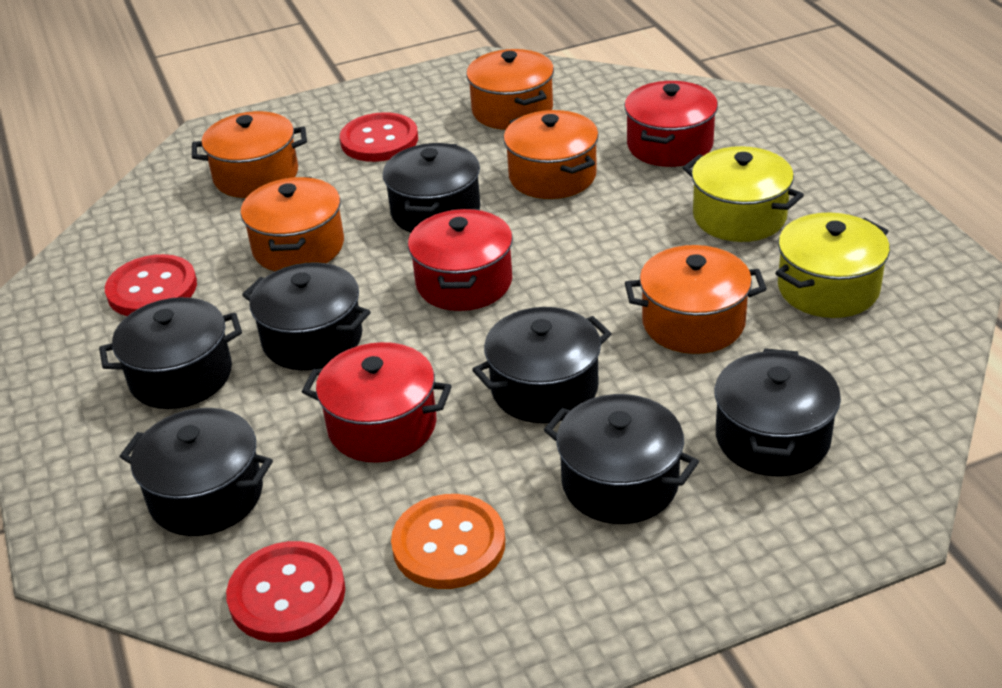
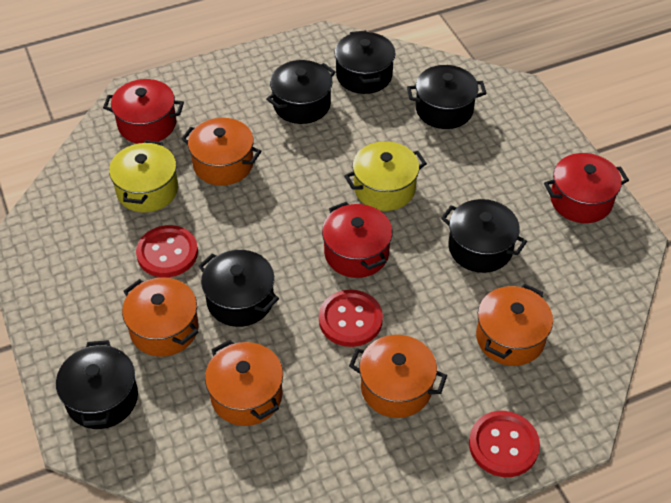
black pot: [99,297,242,409] [120,408,273,536] [242,262,371,370] [383,143,480,233] [472,307,612,423] [544,394,699,524] [715,348,841,477] = 7 -> [56,340,138,429] [198,250,279,327] [266,60,335,124] [334,30,395,94] [407,65,487,129] [441,199,527,273] = 6
orange button: [391,494,505,589] = 1 -> none = 0

